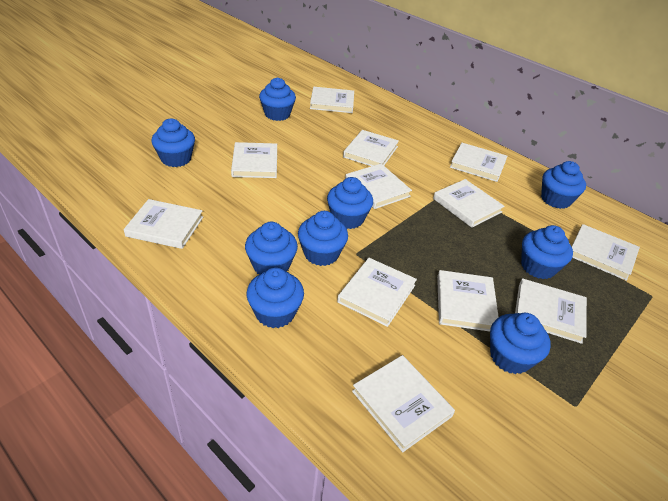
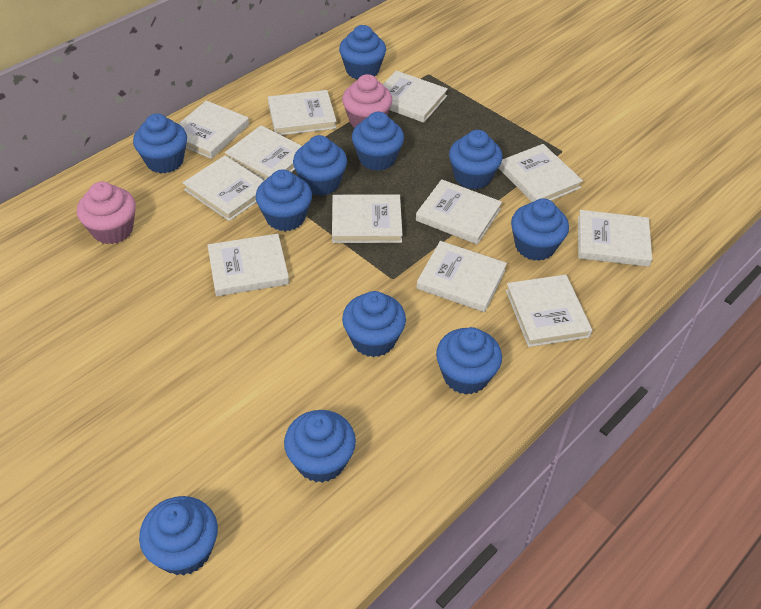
blue cupcake: [152,119,195,167] [245,222,298,274] [246,268,304,328] [259,77,296,121] [298,211,348,266] [327,177,373,229] [490,313,551,374] [521,225,573,279] [541,161,586,209] = 9 -> [133,114,187,173] [139,496,218,575] [256,169,312,231] [284,410,356,483] [293,135,347,196] [339,25,386,79] [342,291,406,357] [352,112,404,171] [436,327,502,395] [449,130,503,189] [511,198,569,261] = 11
pink cupcake: none = 0 -> [77,182,136,244] [342,74,392,128] = 2

